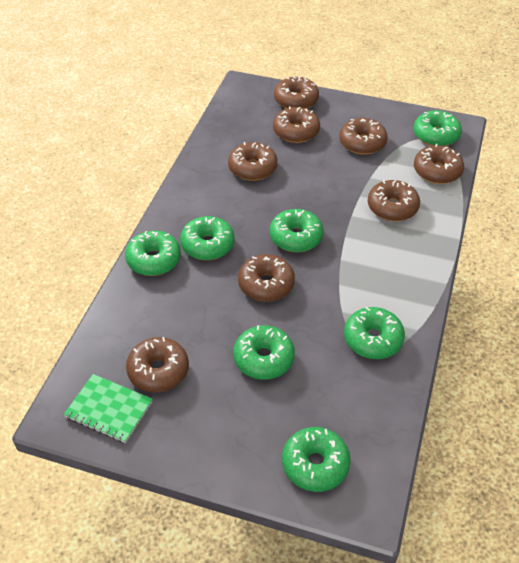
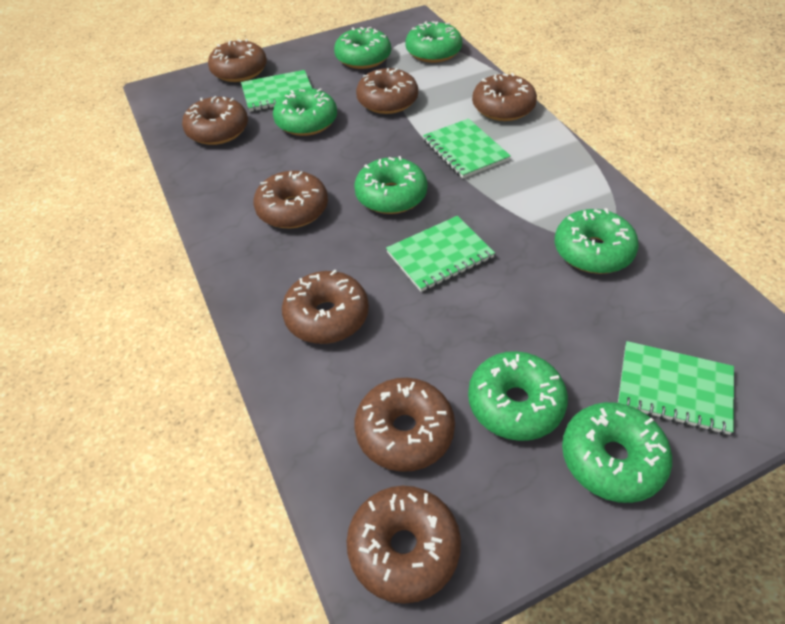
green notebook: [64,374,153,443] = 1 -> [241,70,312,112] [386,216,495,292] [423,119,511,178] [618,341,734,435] = 4

